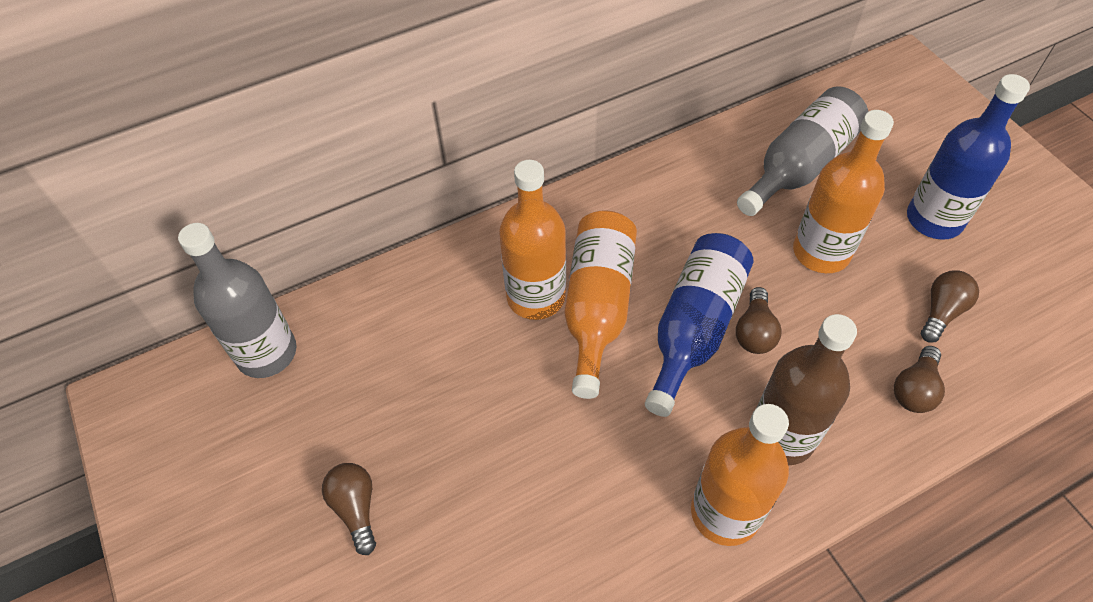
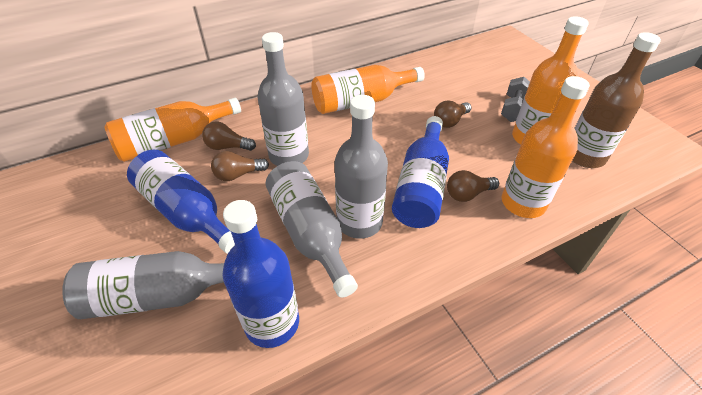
blue bottle: [645,233,753,417] [907,74,1030,240] = 2 -> [127,150,235,254] [222,200,299,348] [392,116,449,228] = 3
grey bottle: [178,223,297,378] [737,86,869,216] = 2 -> [62,251,224,319] [257,32,309,166] [266,161,358,298] [335,95,388,239] = 4
grey dumbbell: none = 0 -> [501,77,530,122] = 1

